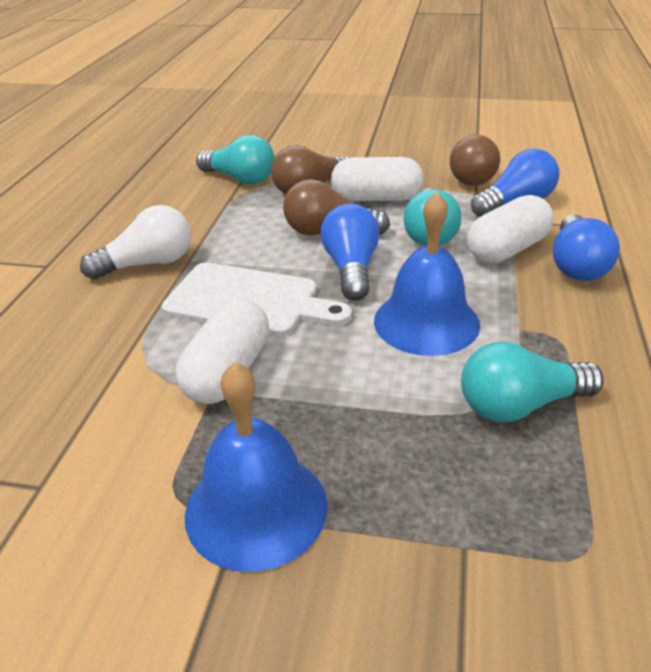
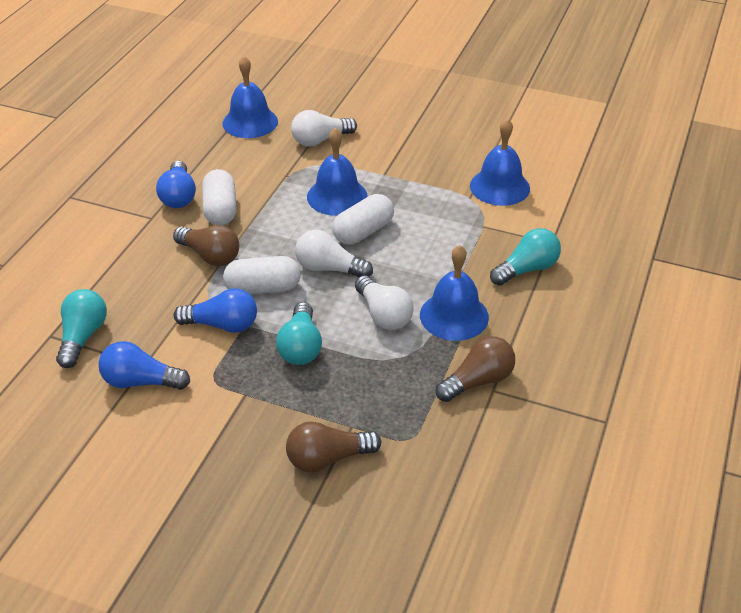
blue bell: [185,362,327,572] [374,192,480,356] = 2 -> [222,56,278,138] [307,128,368,216] [420,245,489,341] [470,118,530,206] = 4
white cutting board: [162,263,352,337] = 1 -> none = 0
white light bulb: [80,205,191,280] = 1 -> [291,110,357,146] [295,230,373,277] [355,275,414,330] = 3

